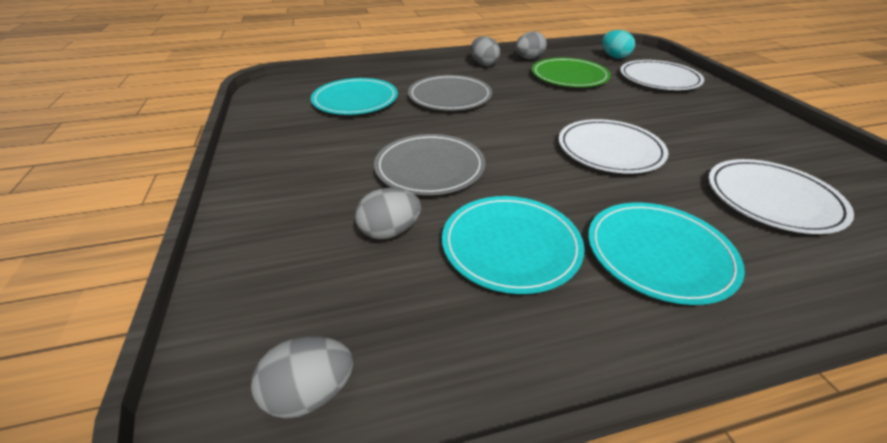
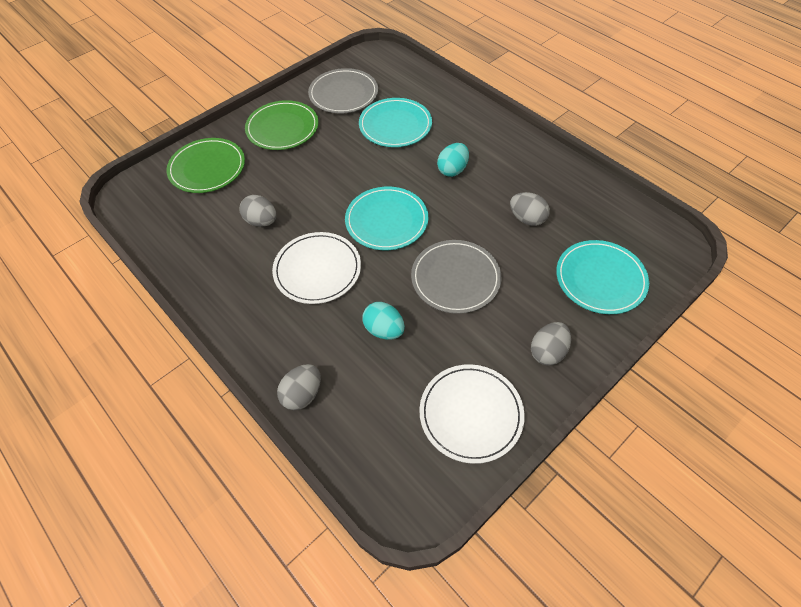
green plate: [532,58,611,87] = 1 -> [166,138,245,193] [245,100,319,150] = 2
turquoise egg: [602,30,635,59] = 1 -> [362,302,405,340] [437,143,469,177] = 2
white plate: [559,119,668,174] [620,60,704,90] [708,159,854,234] = 3 -> [272,232,361,304] [419,364,525,464] = 2

